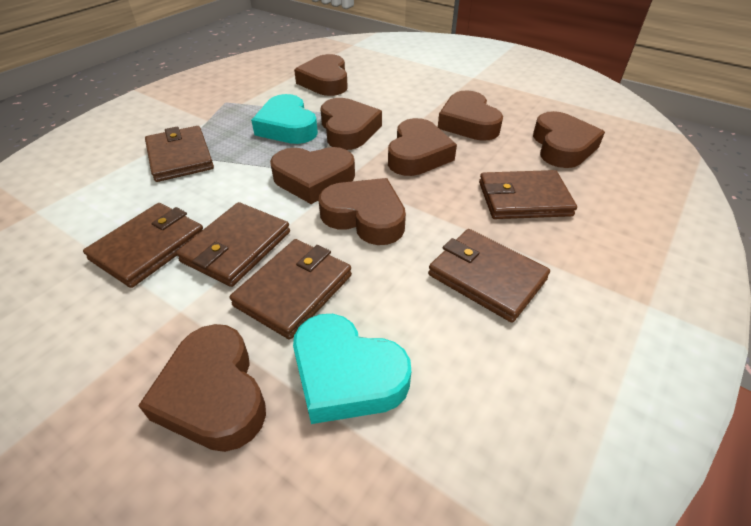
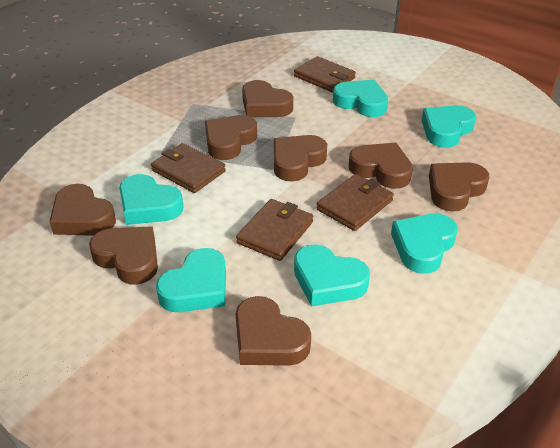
brown wallet: [83,203,203,288] [145,126,214,182] [176,202,290,287] [230,239,352,340] [428,229,550,323] [479,170,577,219] = 6 -> [151,143,226,193] [236,199,313,261] [294,56,356,93] [317,174,394,231] = 4
turquoise heart: [251,94,318,144] [293,314,411,424] = 2 -> [119,174,184,225] [156,248,226,312] [294,245,370,307] [333,80,388,117] [391,213,458,274] [422,105,476,148] = 6

